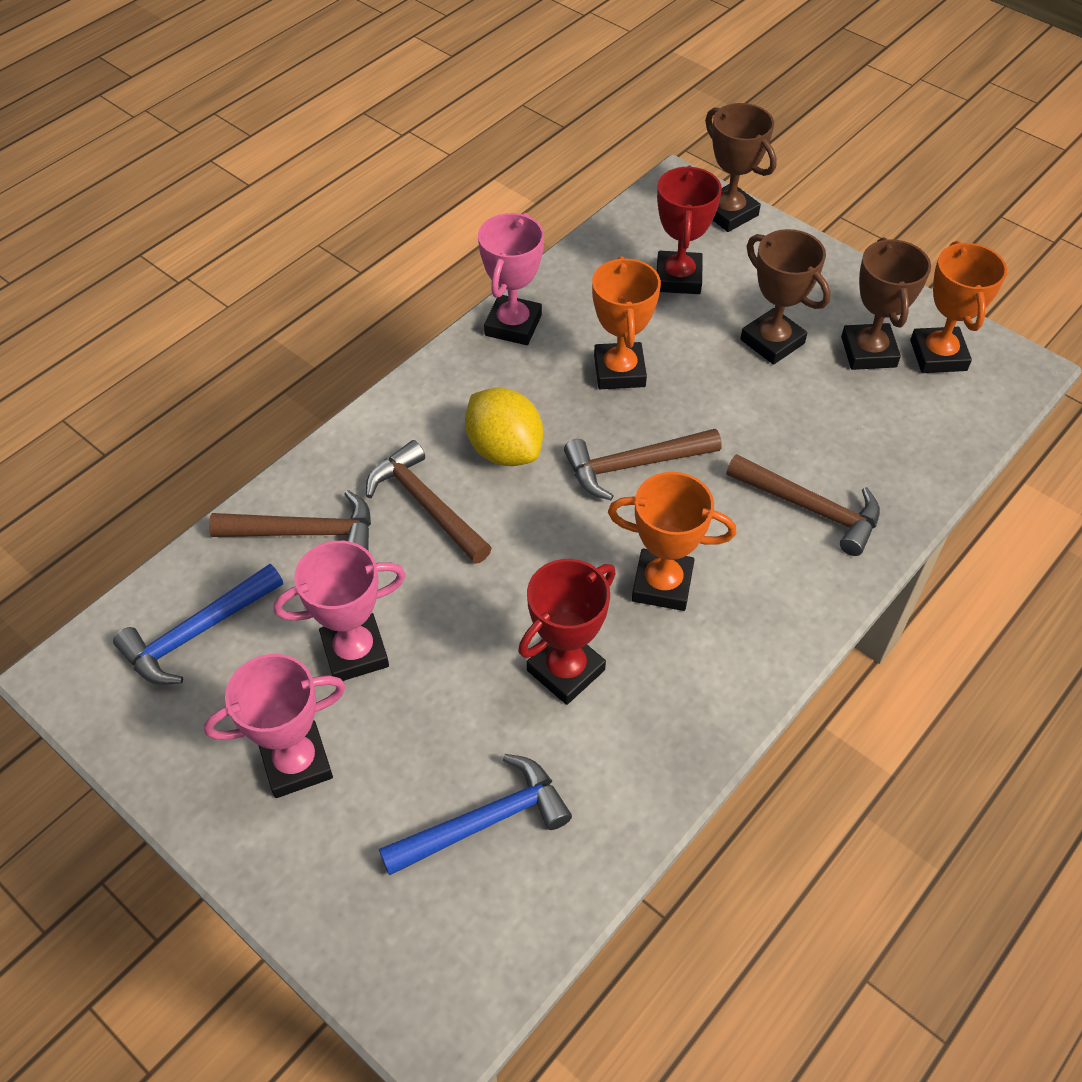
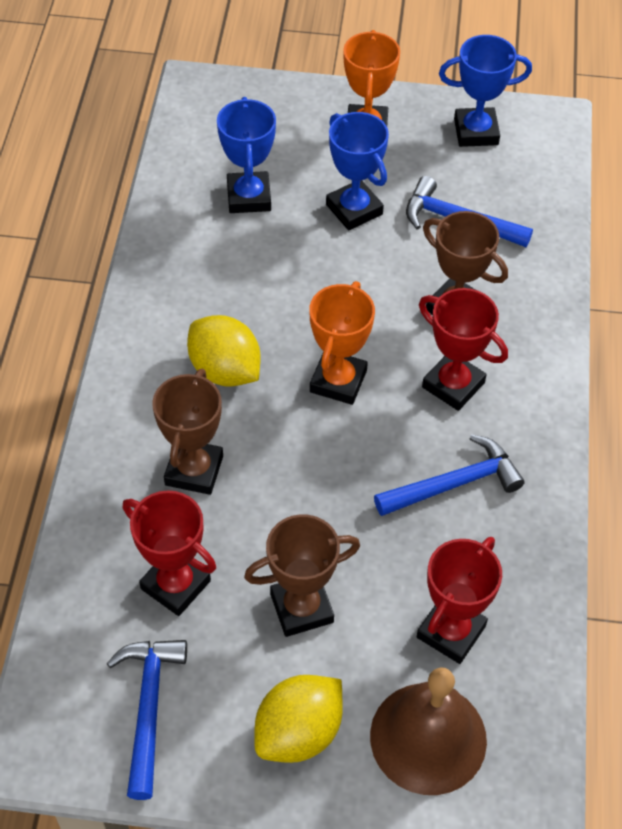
blue hammer: [113,564,283,685] [379,754,572,876] = 2 -> [107,640,187,800] [374,434,525,516] [406,176,533,247] = 3
blue trophy: none = 0 -> [217,97,276,213] [326,112,389,230] [439,35,532,147] = 3
brown bell: none = 0 -> [370,667,487,795] = 1
brown hammer: [209,490,371,550] [366,440,492,564] [564,429,721,500] [726,454,880,556] = 4 -> none = 0
orange trophy: [592,256,661,389] [608,472,736,611] [910,241,1007,373] = 3 -> [309,281,375,405] [343,30,400,126] = 2
pink trophy: [204,654,346,798] [274,541,406,681] [478,213,544,345] = 3 -> none = 0
red trophy: [518,559,616,705] [657,165,722,294] = 2 -> [123,490,216,616] [417,537,502,664] [419,288,508,411] = 3
yellow lemon: [465,388,543,466] = 1 -> [187,315,260,386] [254,675,343,763] = 2

